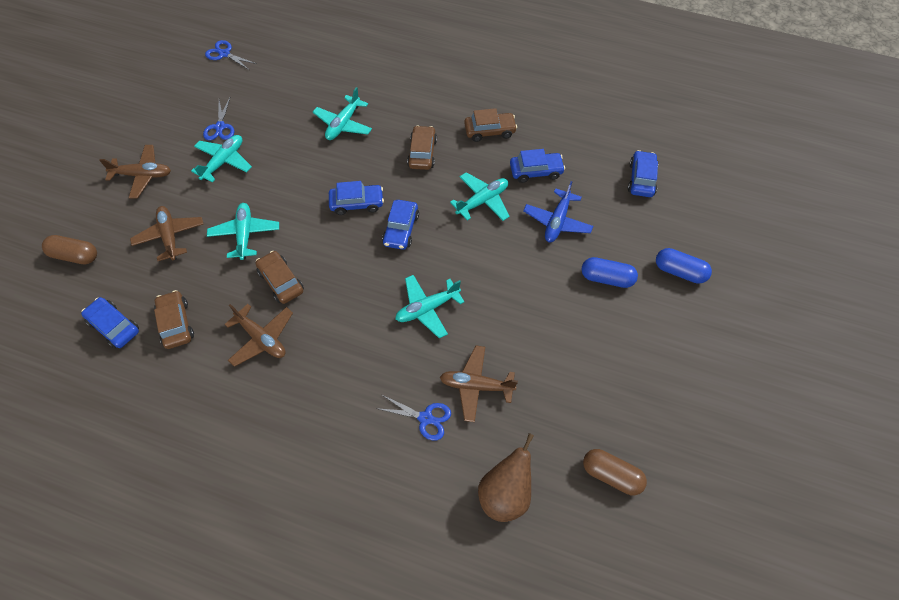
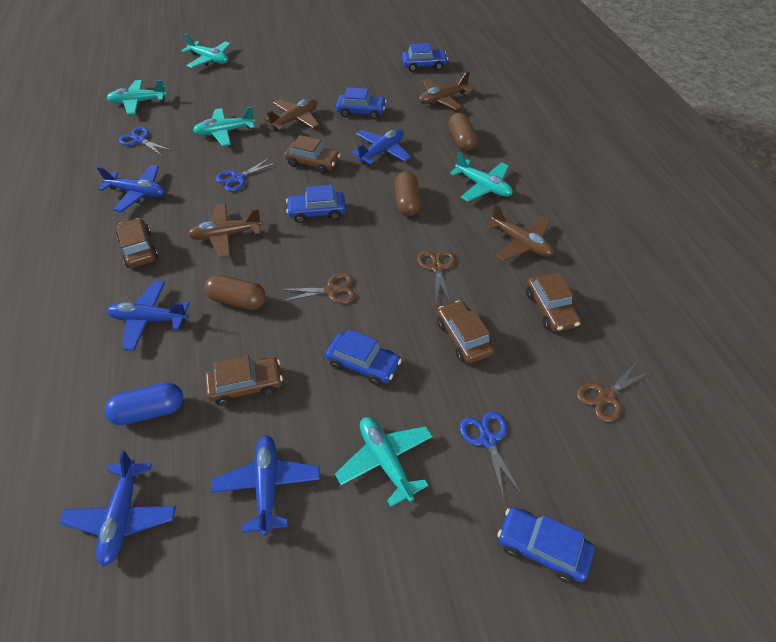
blue capsule: [582,257,638,288] [656,248,712,284] = 2 -> [105,382,183,425] = 1
blue plane: [523,181,593,242] = 1 -> [60,450,176,567] [97,165,165,212] [107,281,190,351] [211,435,320,535] [351,129,411,165] = 5
brown capsule: [42,235,97,264] [583,449,647,495] = 2 -> [204,275,266,310] [394,171,421,216] [448,113,478,151] = 3
brown car: [154,290,194,349] [256,251,304,304] [407,125,437,170] [464,108,517,142] = 4 -> [116,218,158,268] [205,356,283,406] [284,135,340,174] [437,300,494,364] [526,273,581,332] = 5
brown pear: [478,433,534,522] = 1 -> none = 0
brown scissors: none = 0 -> [279,273,356,304] [417,250,455,304] [577,361,652,422] = 3

